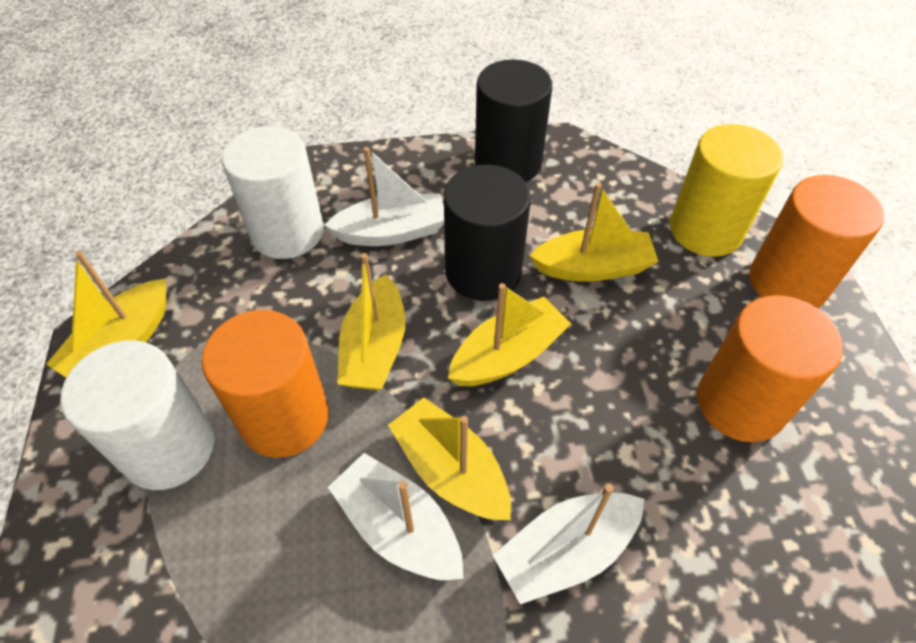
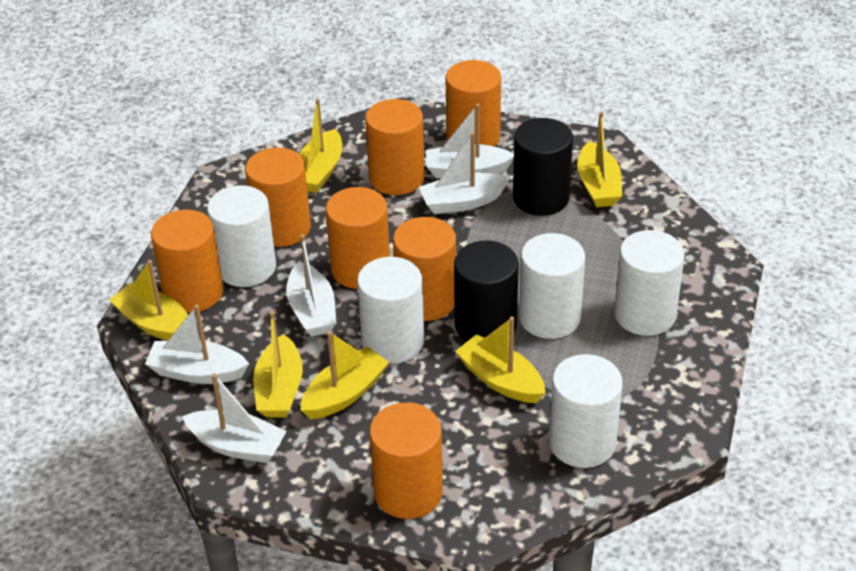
orange cylinder: [202,310,329,458] [697,295,843,442] [749,175,884,308] = 3 -> [151,210,223,313] [245,148,311,247] [326,187,390,289] [365,99,425,195] [369,403,443,519] [393,217,456,321] [446,60,501,147] = 7
white boat: [325,147,444,246] [328,453,464,580] [493,484,644,604] = 3 -> [145,305,249,384] [182,373,287,463] [286,234,336,337] [419,132,510,214] [426,103,514,178] = 5
white cylinder: [60,340,215,490] [222,126,324,259] = 2 -> [207,185,276,287] [357,257,424,363] [519,233,585,339] [549,354,623,468] [614,230,685,336] = 5
yellow boat: [46,251,166,378] [337,253,406,390] [388,398,511,520] [448,283,571,386] [529,183,659,282] = 5 -> [109,260,188,341] [253,311,303,417] [299,98,342,193] [301,331,389,419] [455,317,545,403] [577,111,622,207] = 6
yellow cylinder: [670,124,783,257] = 1 -> none = 0

